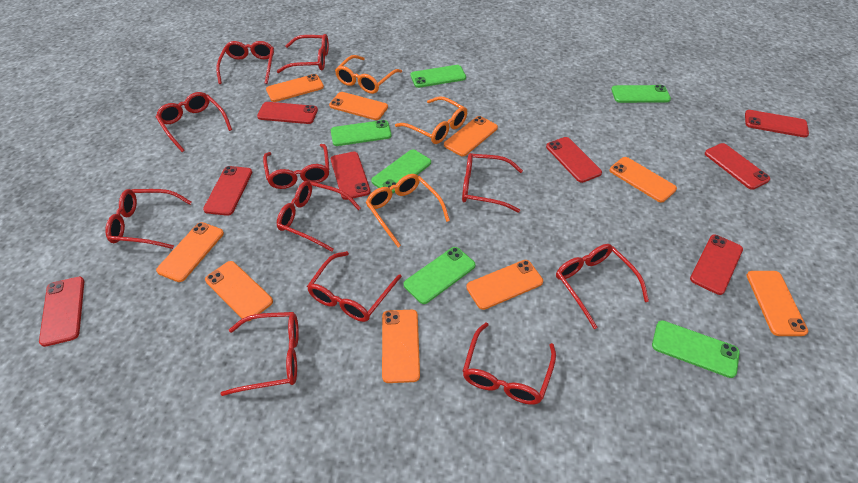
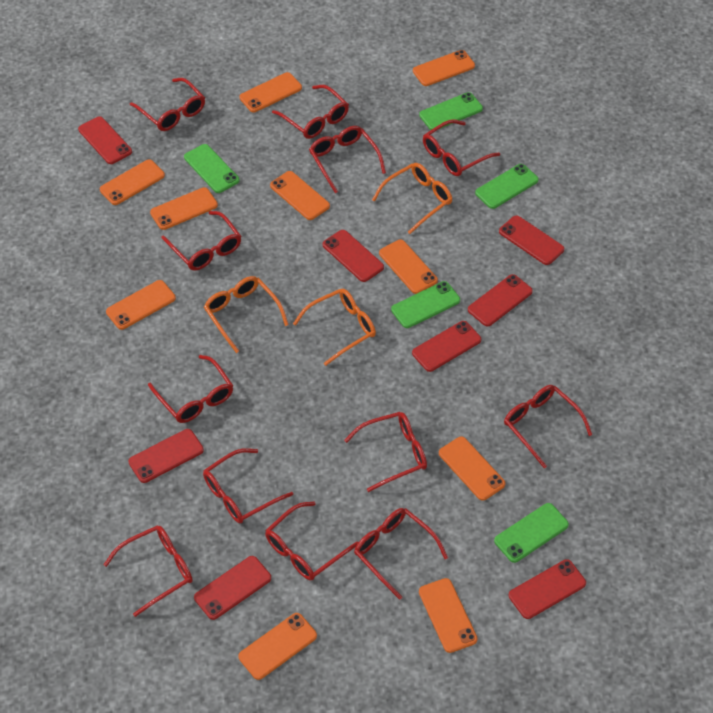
green phone: [331,120,392,146] [371,149,431,193] [404,247,475,304] [411,65,466,88] [611,85,671,103] [652,320,740,378] = 6 -> [184,144,240,193] [391,281,460,328] [419,92,483,130] [475,164,539,209] [494,503,569,563] = 5
orange phone: [156,222,224,282] [205,261,273,322] [266,74,324,102] [329,92,388,120] [382,310,420,383] [444,116,498,156] [466,260,543,310] [609,157,677,202] [747,271,808,336] = 9 -> [100,159,165,205] [106,280,176,330] [150,187,218,230] [238,613,317,680] [239,72,302,112] [270,171,330,220] [379,239,438,294] [413,50,475,86] [419,578,478,653] [439,436,506,501] = 10
red glasses: [105,189,192,249] [156,92,232,152] [216,41,274,84] [221,312,299,396] [263,144,329,189] [277,34,329,73] [277,181,361,252] [307,251,402,322] [462,153,523,213] [463,322,556,405] [556,244,649,329] = 11 -> [103,525,193,617] [130,78,205,131] [148,355,233,423] [161,211,241,270] [203,448,293,524] [265,502,358,581] [272,85,349,139] [309,126,386,193] [344,412,427,492] [354,508,448,600] [423,119,500,176] [504,385,592,468] = 12

